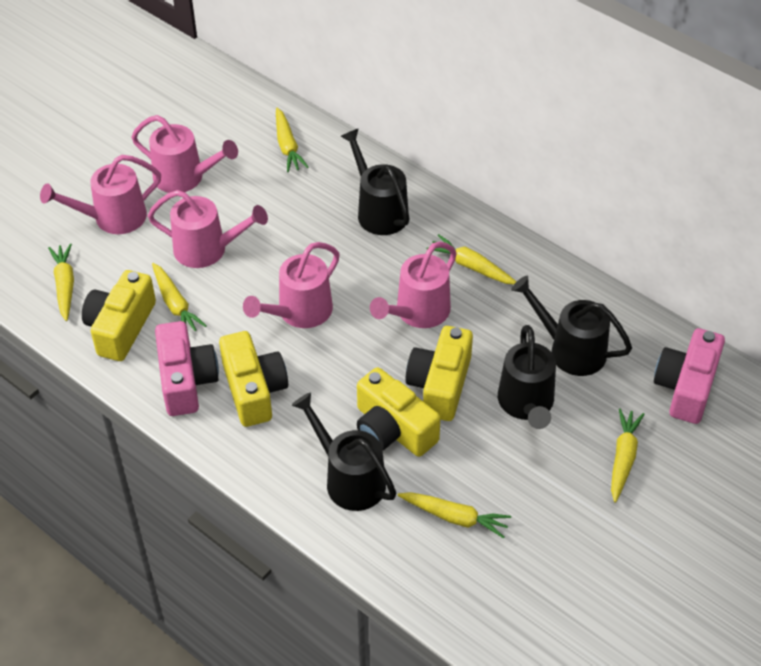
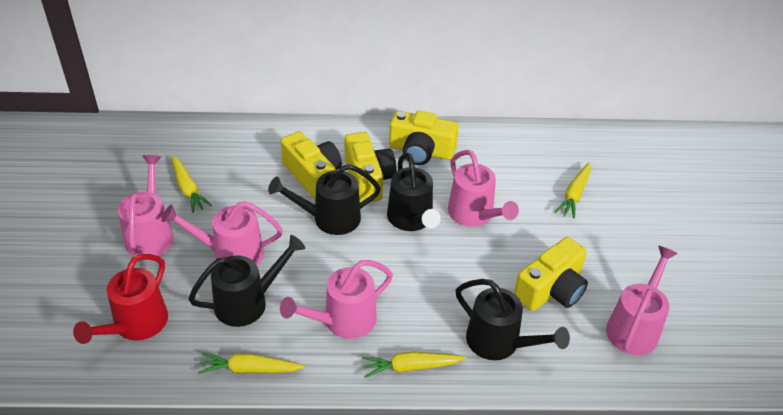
pink camera: [155,321,219,416] [654,328,725,424] = 2 -> none = 0
red watering can: none = 0 -> [73,254,168,344] = 1
yellow carrot: [48,243,74,321] [152,263,206,331] [276,108,309,172] [397,492,511,539] [426,234,516,284] [611,408,645,503] = 6 -> [172,156,212,213] [198,353,305,374] [362,352,466,378] [555,162,591,219] = 4

